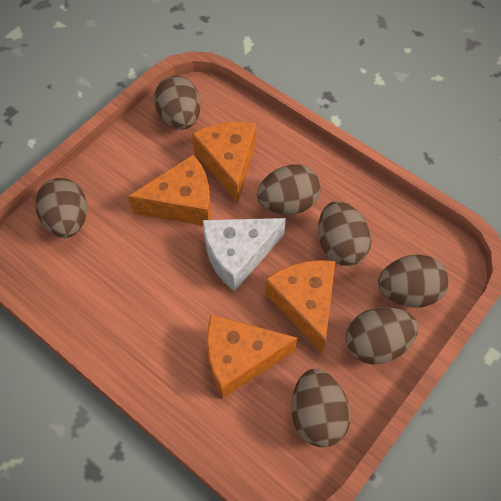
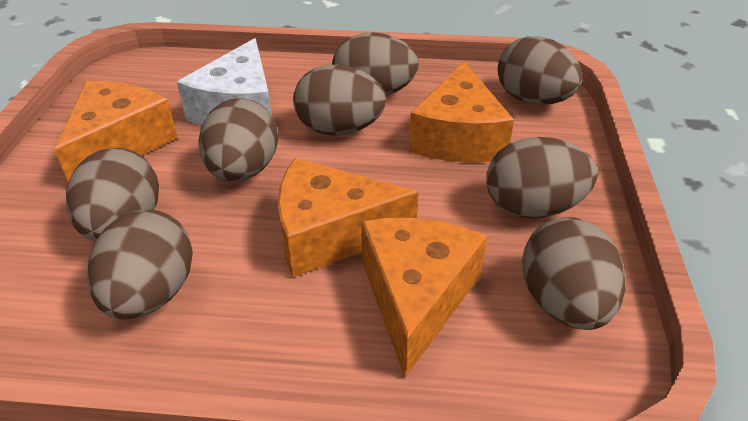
brown egg: [35,178,87,238] [154,76,201,130] [257,164,321,215] [291,369,350,447] [318,201,372,266] [346,307,418,365] [378,255,449,308] = 7 -> [66,148,159,241] [87,209,193,320] [199,98,278,182] [293,65,386,135] [332,32,419,96] [487,137,598,219] [498,36,582,105] [522,217,625,330] = 8

